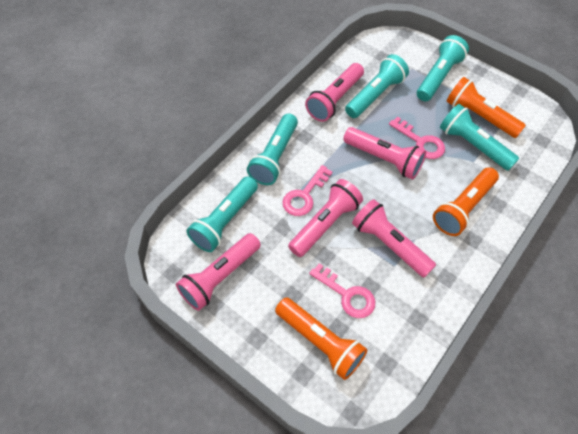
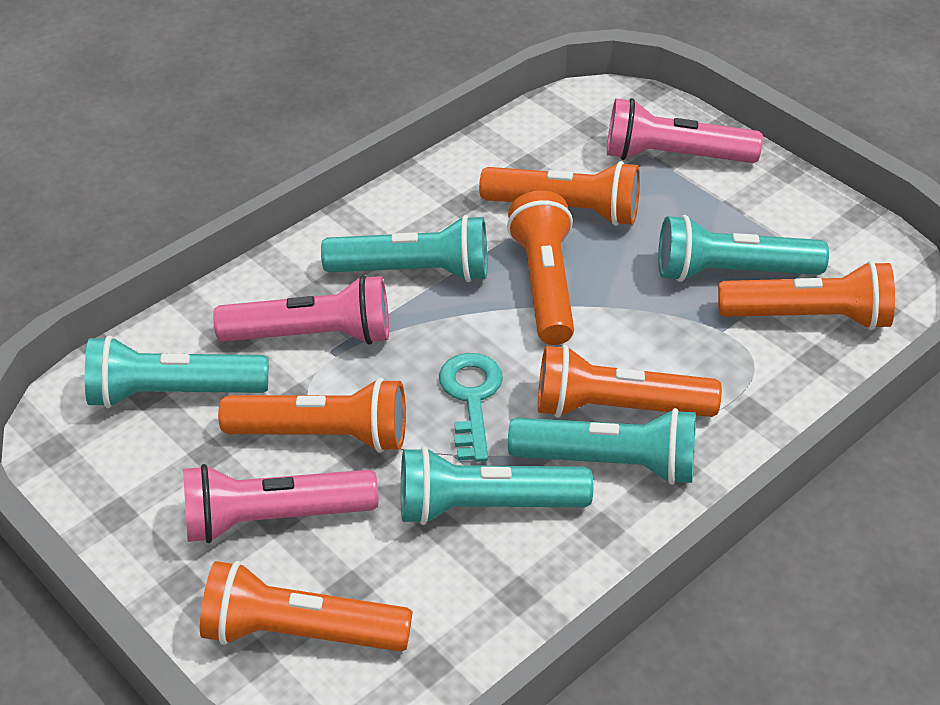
orange flashlight: [275,298,367,380] [433,167,499,236] [447,77,526,138] = 3 -> [200,561,413,652] [218,378,406,453] [479,161,640,226] [507,190,574,345] [538,345,722,418] [718,261,895,330] = 6
pink flashlight: [176,233,261,311] [288,179,363,257] [305,63,364,122] [343,127,426,180] [352,199,436,278] = 5 -> [183,464,378,543] [213,275,389,345] [607,98,763,163] = 3
pink key: [282,165,332,216] [309,263,375,318] [389,117,445,159] = 3 -> none = 0
turquoise key: none = 0 -> [439,353,503,462] = 1

